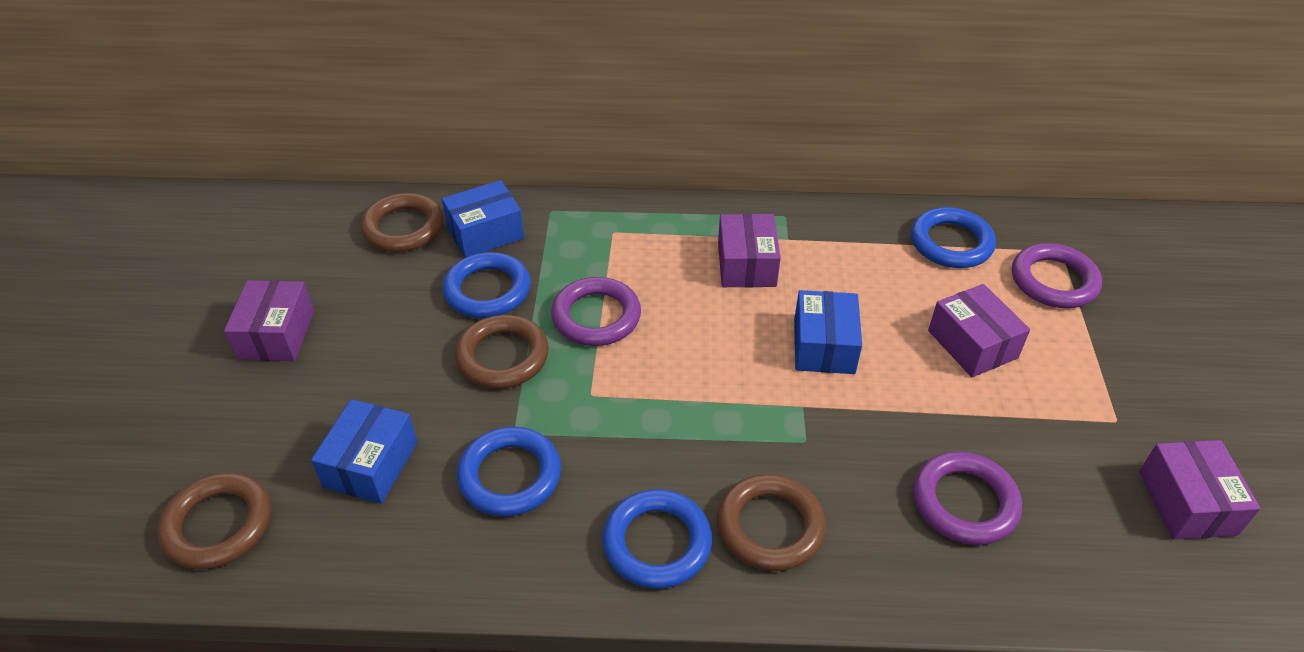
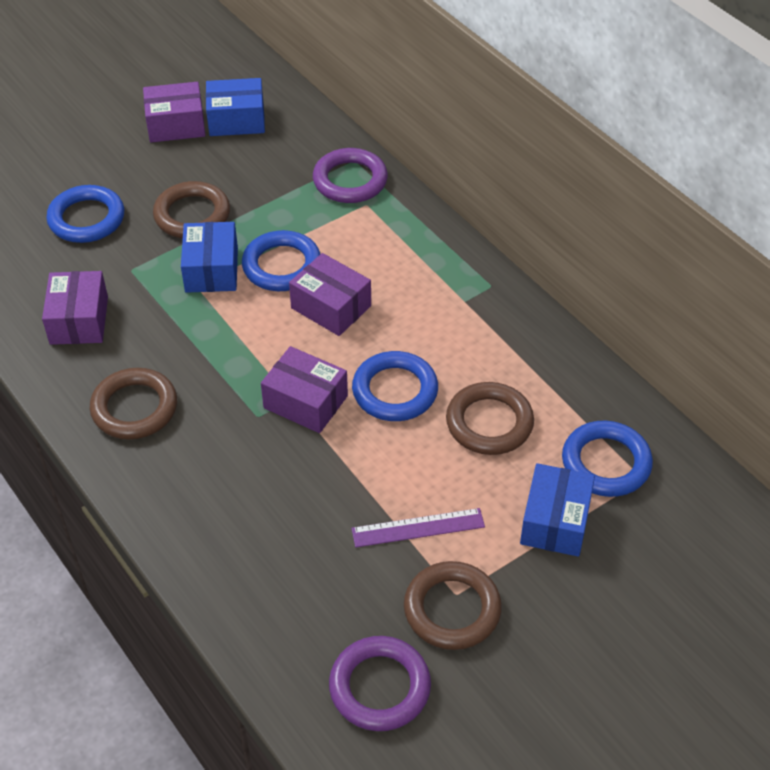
purple ring: [551,277,641,346] [913,451,1022,545] [1012,243,1102,308] = 3 -> [313,148,388,203] [329,636,431,731] = 2
purple ruler: none = 0 -> [352,508,485,547] = 1

